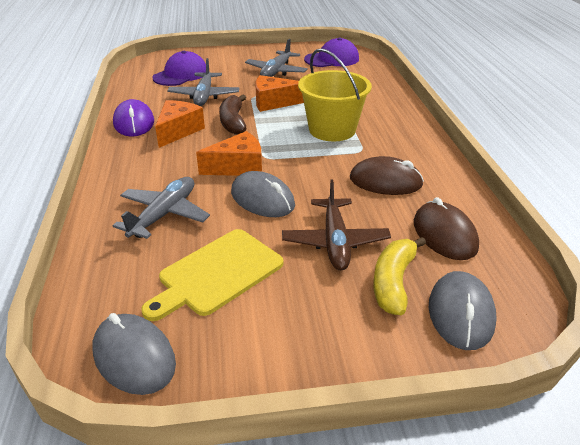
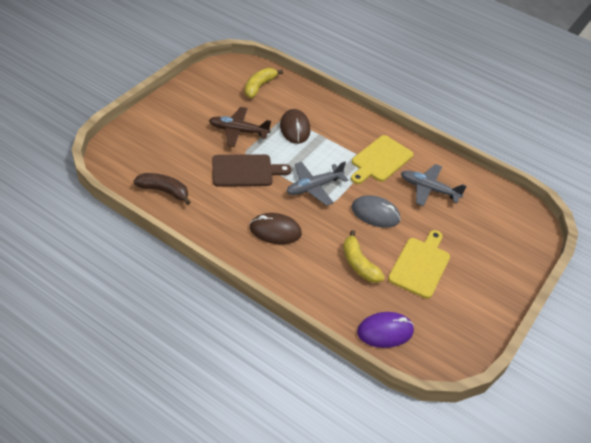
brown cutting board: none = 0 -> [212,154,291,187] = 1
grey mouse: [92,313,176,395] [231,171,295,217] [429,271,497,350] = 3 -> [351,195,401,228] = 1
grey plane: [113,177,210,239] [167,58,239,106] [245,39,308,77] = 3 -> [287,162,348,206] [401,164,467,206] = 2
orange cheese: [155,100,205,148] [196,131,262,176] [255,75,304,112] = 3 -> none = 0
purple cap: [152,51,206,86] [304,38,359,67] = 2 -> none = 0
yellow banana: [373,237,426,315] = 1 -> [245,68,283,98] [343,230,385,283] = 2
yellow bucket: [298,48,372,141] = 1 -> none = 0
yellow cutting board: [141,229,284,321] = 1 -> [351,135,413,184] [388,230,450,299] = 2

